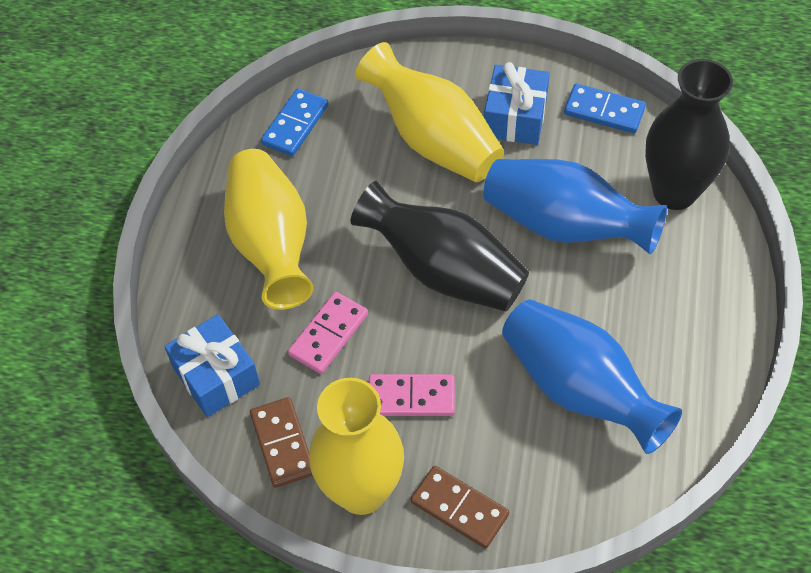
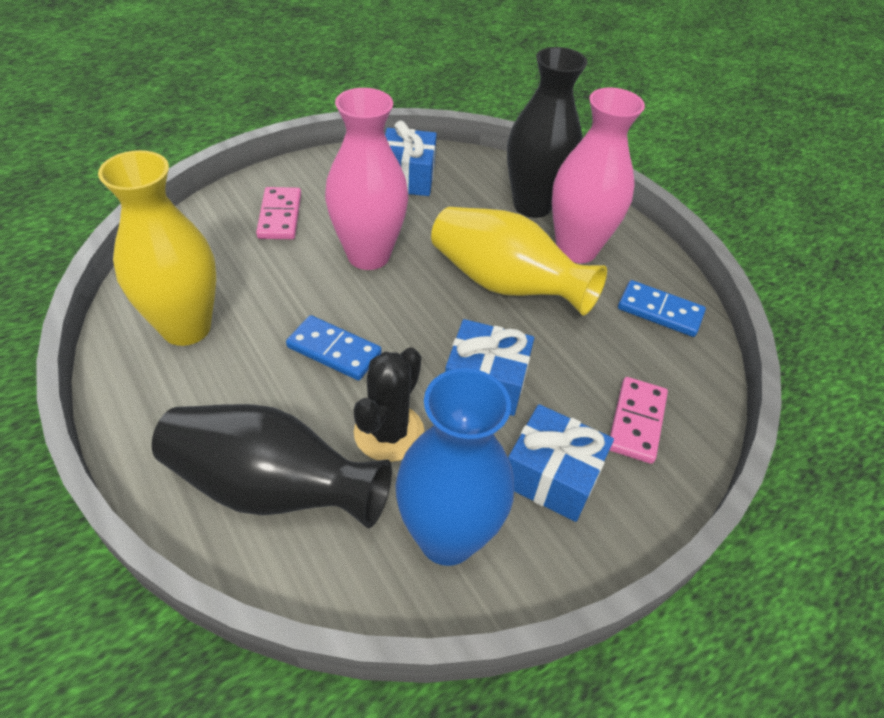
black cactus: none = 0 -> [354,347,424,462] = 1
blue gift: [164,314,260,417] [484,62,550,145] = 2 -> [385,121,437,196] [445,319,534,416] [508,404,614,522] = 3
blue vase: [483,159,667,254] [502,300,682,454] = 2 -> [395,368,514,566] = 1
brown domino: [250,397,313,488] [411,466,509,549] = 2 -> none = 0
pink vase: none = 0 -> [325,88,409,270] [552,87,645,263] = 2
yellow vase: [224,149,314,310] [309,378,404,515] [356,42,504,182] = 3 -> [98,150,216,346] [431,207,607,315] = 2

